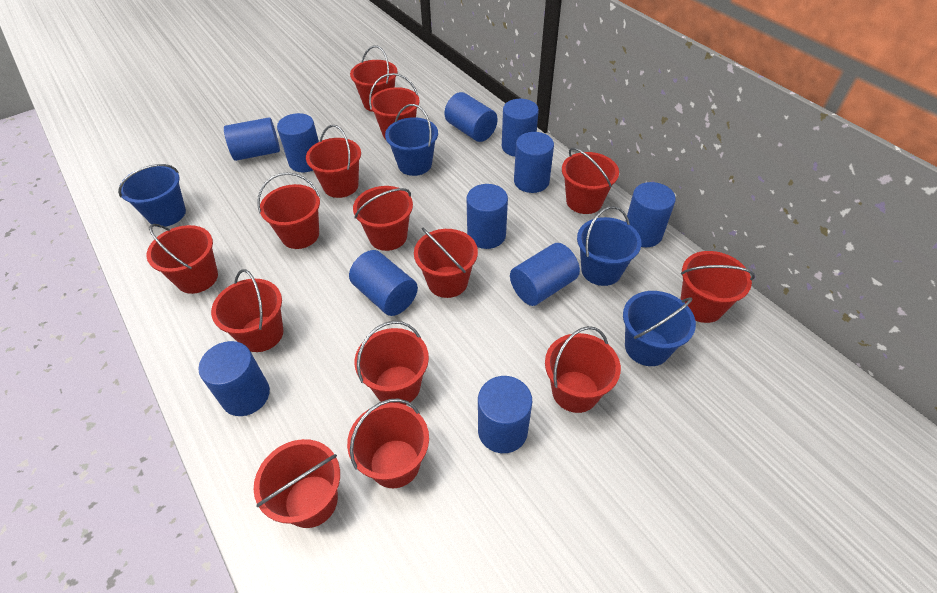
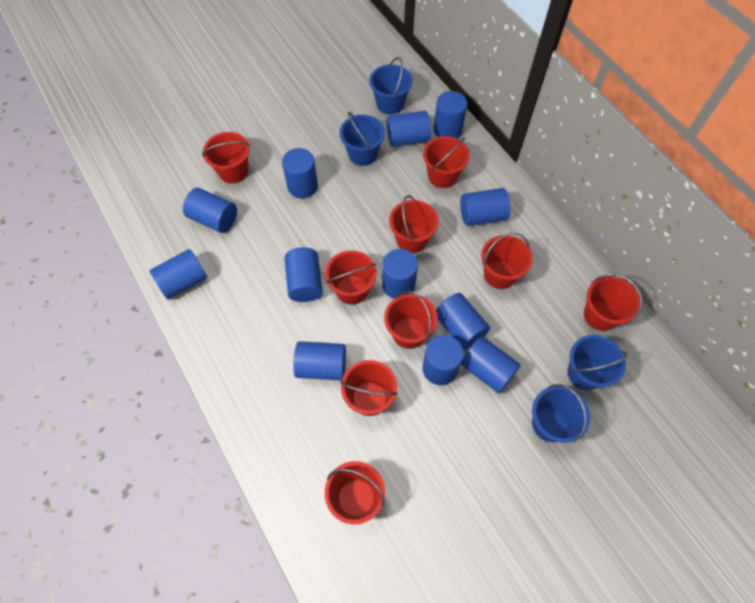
blue cylinder: [198,341,270,416] [224,117,280,161] [277,113,319,172] [349,250,418,316] [444,92,498,142] [467,184,508,249] [478,376,532,453] [502,99,539,157] [510,243,580,306] [514,132,554,193] [625,182,676,247] = 11 -> [150,249,207,299] [183,188,237,233] [282,148,318,198] [284,247,323,302] [293,341,346,381] [382,249,418,299] [387,111,431,147] [423,335,464,385] [433,91,467,139] [436,293,490,350] [460,188,510,226] [461,336,521,393] = 12
red bucket: [147,224,218,294] [211,269,284,352] [254,439,340,528] [257,172,320,249] [306,125,361,198] [347,399,429,488] [350,45,398,112] [353,186,413,251] [354,321,429,405] [369,73,420,139] [414,228,478,298] [545,326,621,413] [562,148,619,214] [680,251,755,323] = 14 -> [202,132,250,184] [325,250,377,305] [325,461,385,524] [341,360,398,416] [384,291,438,349] [389,195,439,253] [423,136,470,188] [481,233,533,289] [584,274,642,331] = 9

